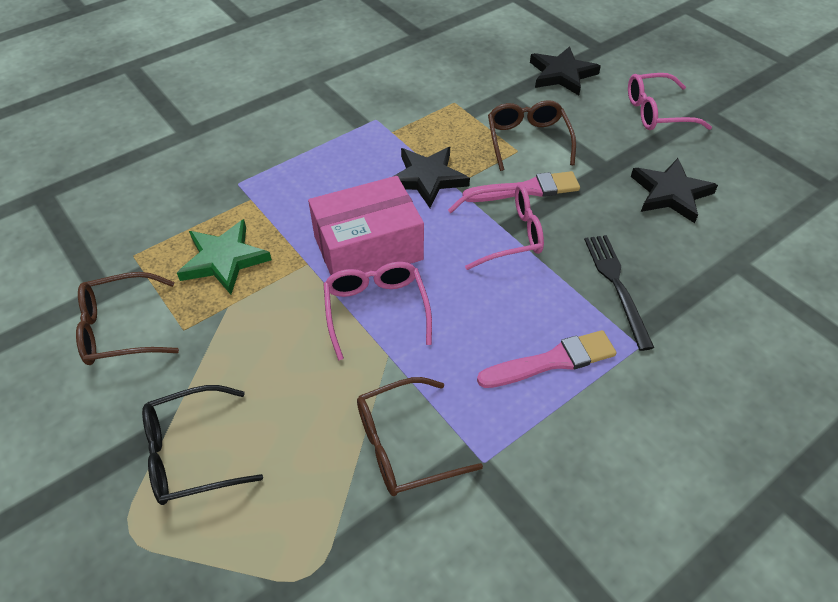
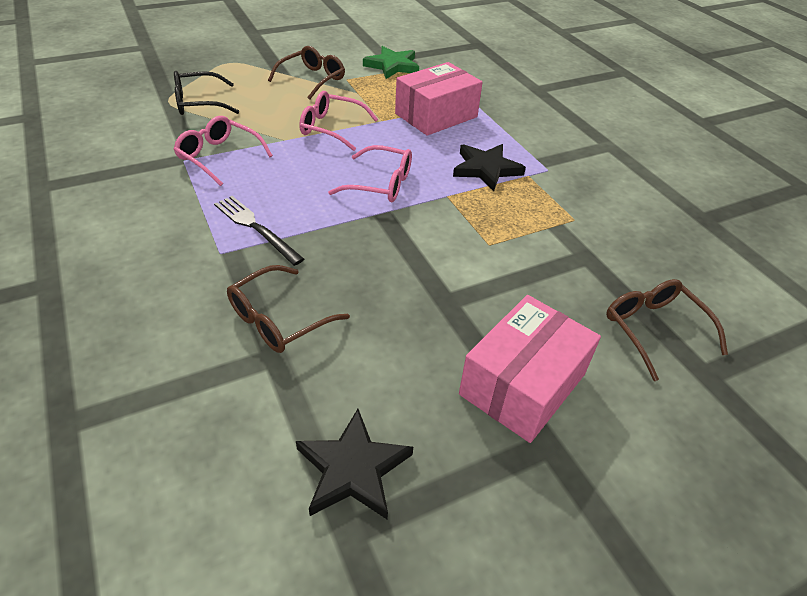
black star: [392,147,470,208] [530,46,601,95] [631,158,718,223] = 3 -> [296,409,413,520] [453,144,526,191] = 2
pink box: [308,176,424,275] = 1 -> [395,62,483,136] [459,295,601,443] = 2
pink brush: [463,171,580,202] [477,330,617,388] = 2 -> none = 0

